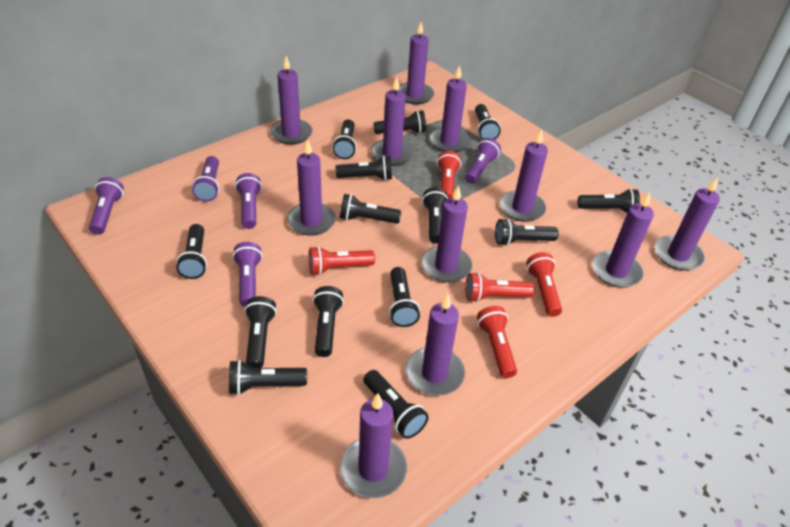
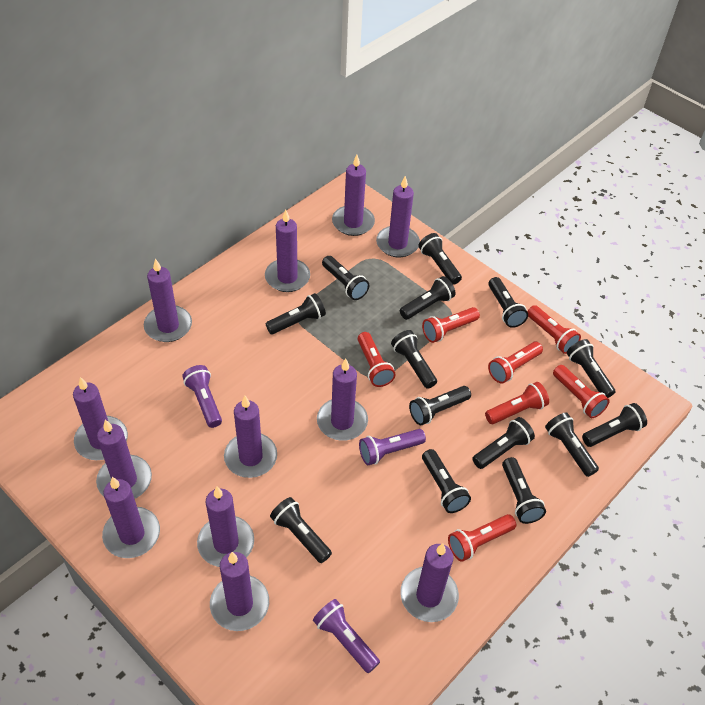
purple candle: [270,56,312,145] [287,139,336,236] [340,393,407,498] [371,77,414,166] [398,22,434,105] [406,293,465,396] [421,185,472,283] [429,65,471,153] [500,129,548,222] [592,192,654,288] [655,177,720,271] = 11 -> [73,377,128,460] [96,420,152,499] [102,477,160,558] [144,259,192,342] [197,487,254,567] [210,552,269,631] [224,396,277,478] [265,210,310,292] [317,358,368,441] [332,155,375,236] [376,176,420,258] [400,544,459,622] = 12
purple flashlight: [89,177,124,235] [192,156,219,202] [232,242,262,307] [235,173,262,229] [465,138,501,184] = 5 -> [182,365,222,428] [313,599,380,673] [359,429,426,465] = 3
red flashlight: [309,246,375,275] [437,151,461,198] [465,272,535,302] [477,306,517,378] [526,252,562,317] = 5 -> [358,332,396,387] [422,307,480,343] [448,514,516,562] [485,382,549,424] [488,342,543,383] [527,305,581,354] [553,365,610,418] = 7

